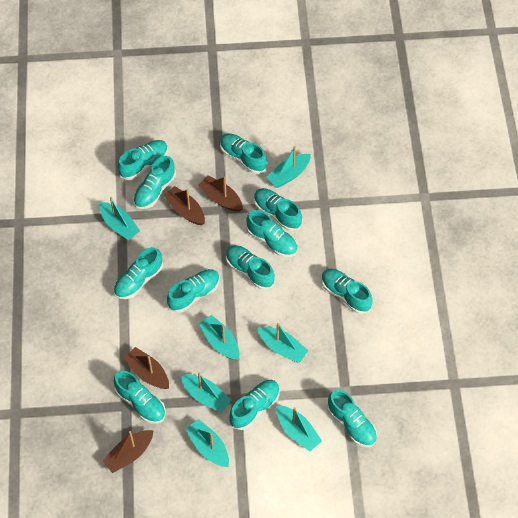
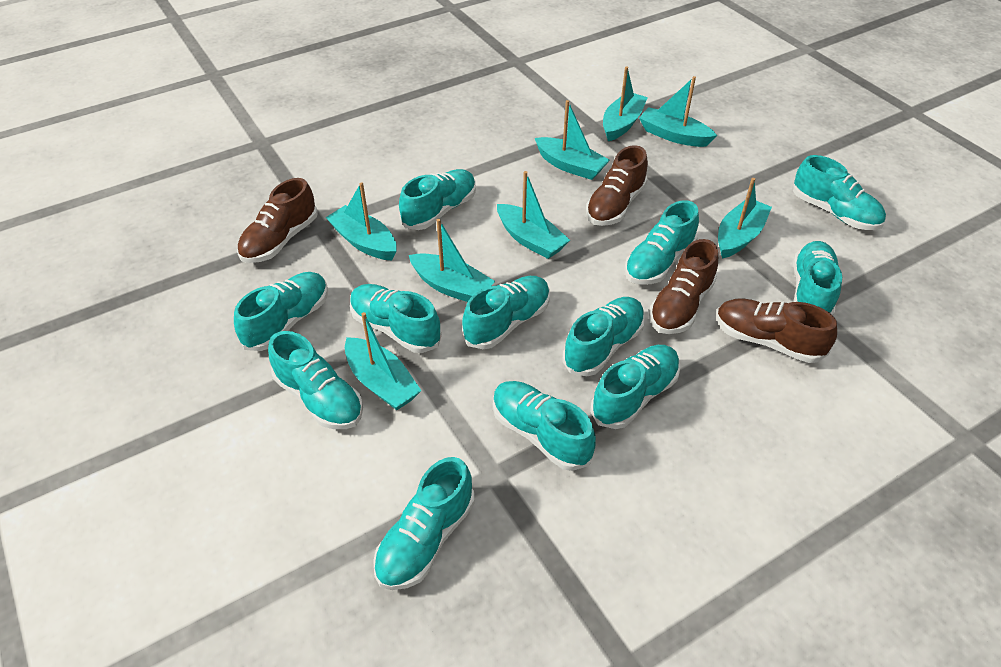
brown boat: [102,430,154,473] [124,347,169,389] [164,186,205,225] [198,176,243,212] = 4 -> none = 0
brown shoe: none = 0 -> [237,178,318,263] [586,145,648,226] [649,239,718,334] [716,298,837,363] = 4
turquoise boat: [99,197,140,240] [181,372,232,413] [186,419,229,467] [199,315,239,360] [258,323,308,363] [266,146,311,188] [276,405,322,452] = 7 -> [326,182,397,260] [345,312,422,410] [409,219,495,302] [497,171,570,259] [535,100,610,180] [603,66,648,141] [639,76,717,147] [718,178,772,258] = 8

